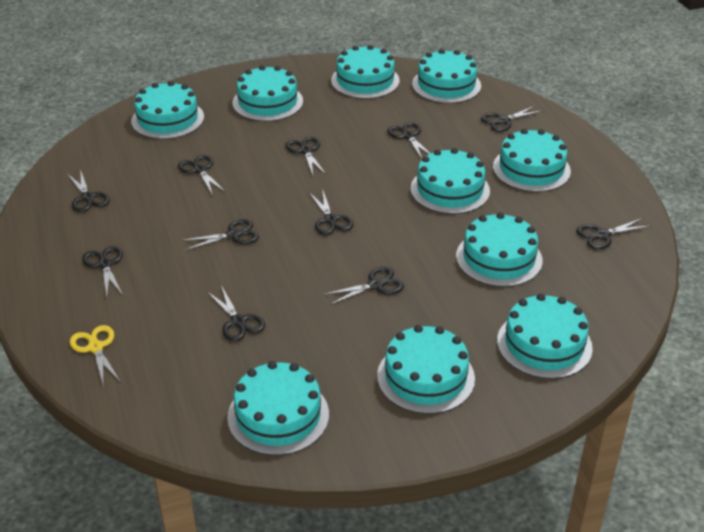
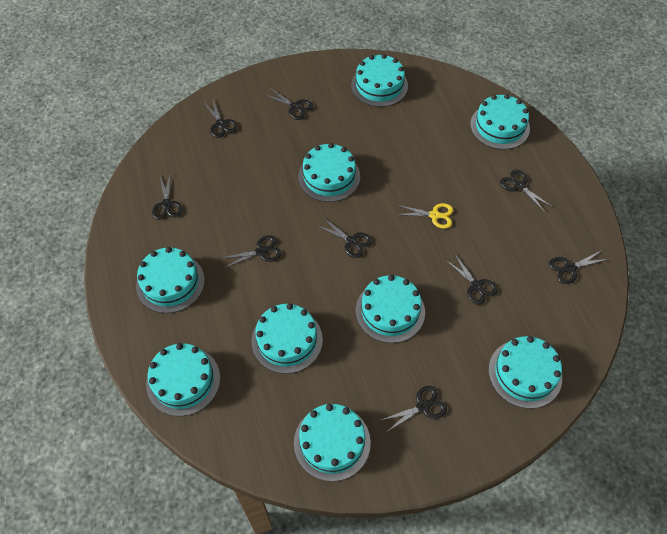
black scissors: [68,169,110,212] [82,246,123,297] [178,155,226,195] [181,219,259,250] [207,285,265,341] [285,136,326,176] [309,188,354,235] [323,267,404,305] [387,122,431,159] [481,105,542,132] [576,218,650,249] = 11 -> [152,174,182,220] [203,98,238,138] [222,235,282,268] [265,88,313,120] [316,218,372,258] [379,386,447,432] [446,253,498,305] [500,170,553,212] [549,251,608,284] = 9
turquoise cake: [131,81,204,139] [227,361,329,456] [233,65,303,121] [331,45,400,99] [377,325,475,414] [411,148,490,214] [412,49,481,103] [456,212,543,287] [493,129,571,192] [497,294,593,379] = 10 -> [136,247,205,313] [146,343,220,416] [251,303,323,374] [294,404,371,482] [298,143,360,202] [351,54,408,107] [356,275,425,343] [470,94,530,150] [489,336,562,409] = 9

